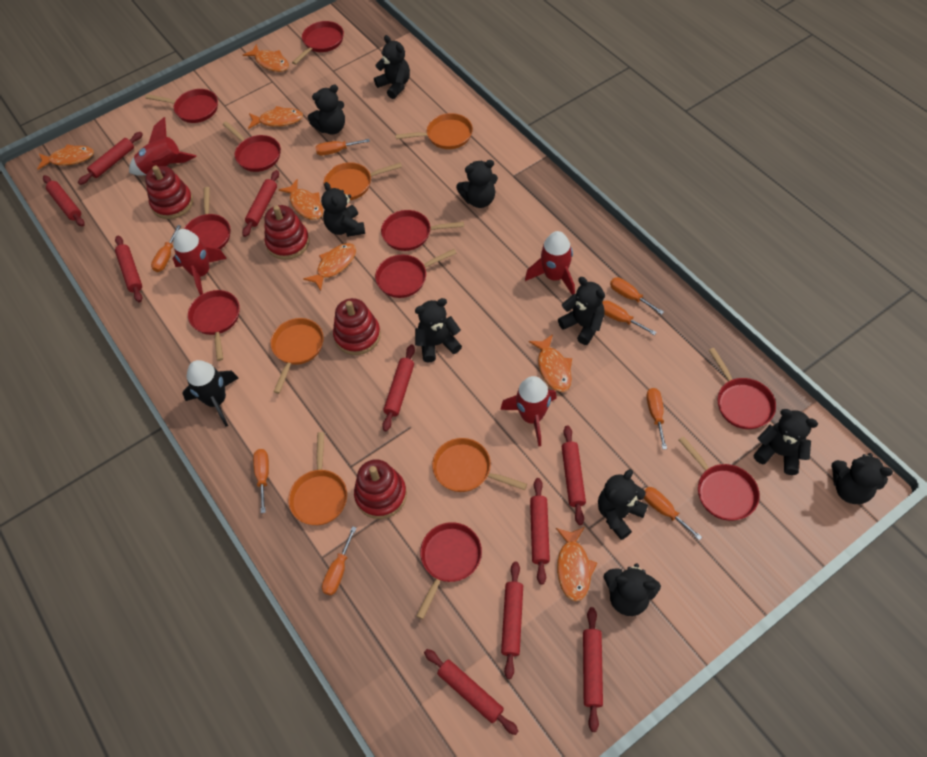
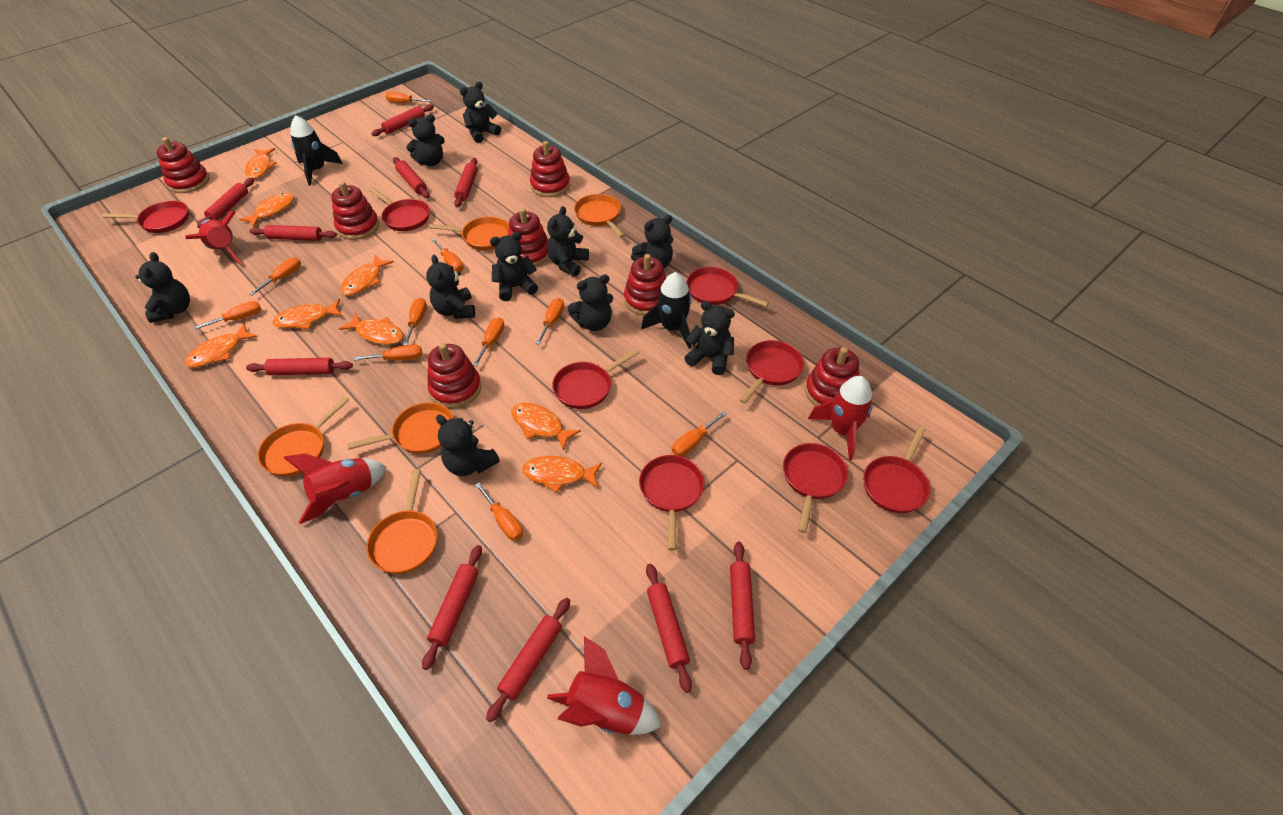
black rocket: [182,360,239,427] = 1 -> [290,115,343,186] [641,272,692,349] = 2
orange fish: [37,144,94,170] [243,44,289,72] [248,106,303,129] [279,179,323,220] [303,243,356,291] [529,334,572,392] [556,527,597,601] = 7 -> [184,324,258,368] [239,192,295,227] [245,148,277,179] [272,299,343,329] [339,313,404,345] [340,255,394,296] [511,403,581,451] [522,456,602,493] = 8
orange screwdriver: [151,225,181,272] [253,449,269,513] [315,139,370,155] [322,526,356,595] [602,300,657,335] [610,277,664,315] [644,487,702,540] [647,388,667,450] = 8 -> [193,301,261,330] [249,257,301,295] [353,345,422,361] [385,92,431,103] [403,298,427,346] [431,238,463,272] [473,317,504,366] [475,483,523,541] [535,298,564,345] [672,411,727,456] = 10
red pan: [145,89,218,123] [184,187,230,249] [188,290,240,361] [223,121,281,172] [292,21,344,65] [375,249,457,298] [381,210,464,251] [416,522,482,619] [679,436,760,521] [708,348,776,429] = 10 -> [102,200,189,233] [370,187,430,231] [552,349,639,409] [639,455,705,551] [686,267,769,307] [739,340,804,404] [783,443,848,533] [863,426,930,513] = 8
red stacking toy: [145,166,193,219] [264,205,310,260] [333,298,381,355] [354,459,407,519] = 4 -> [156,137,210,193] [331,181,379,240] [427,343,481,408] [508,208,549,267] [530,141,570,197] [624,254,666,316] [805,347,859,406] = 7

